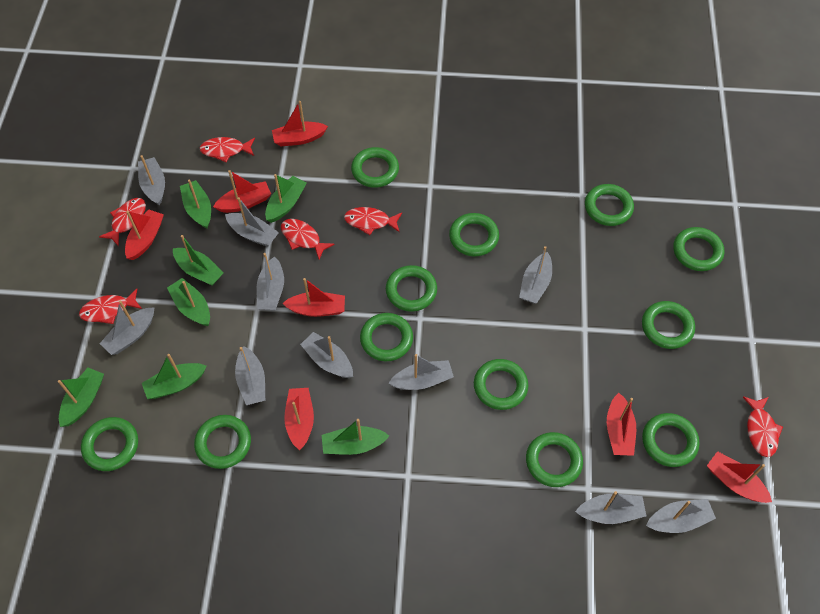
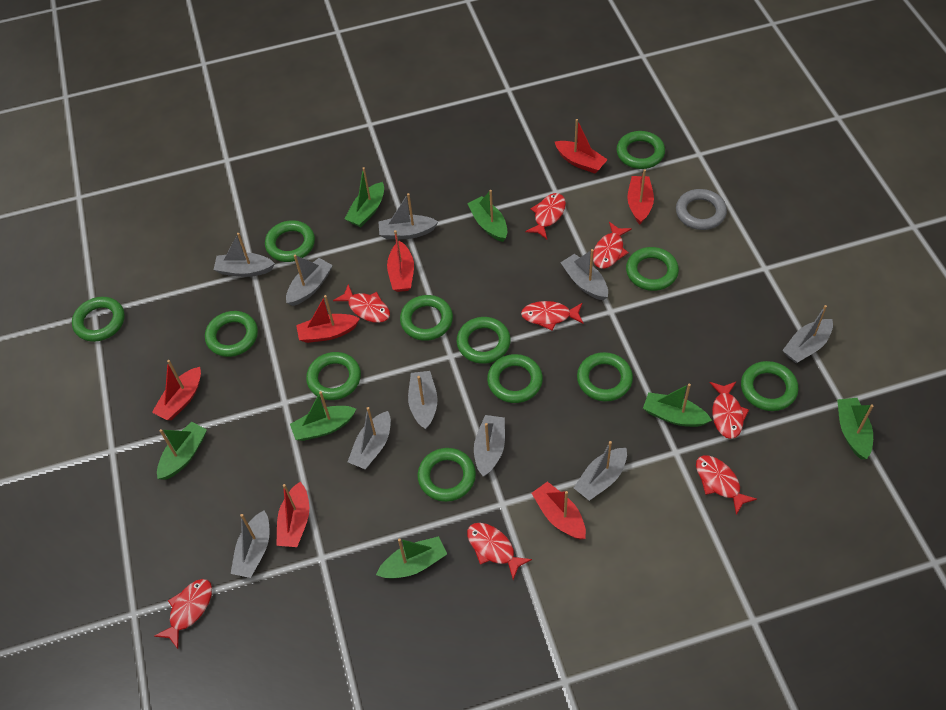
grey ring: none = 0 -> [676,189,727,230] = 1
red fish: [79,289,142,324] [99,198,146,246] [200,137,255,162] [281,219,334,259] [344,207,402,235] [743,396,783,457] = 6 -> [154,579,212,649] [333,284,390,323] [467,523,532,580] [521,301,583,331] [525,193,566,239] [593,222,632,269] [696,455,757,515] [710,382,749,439] = 8

